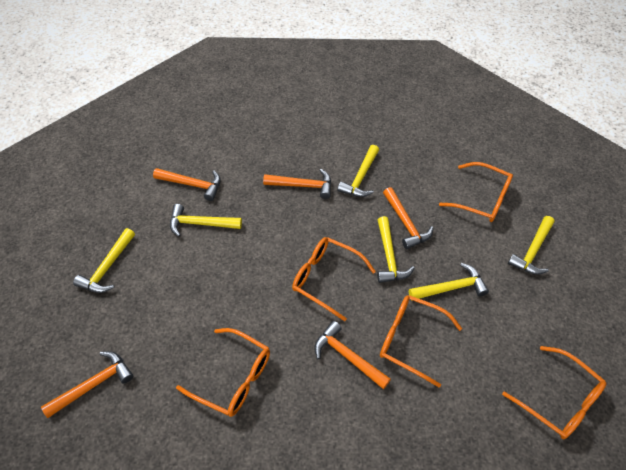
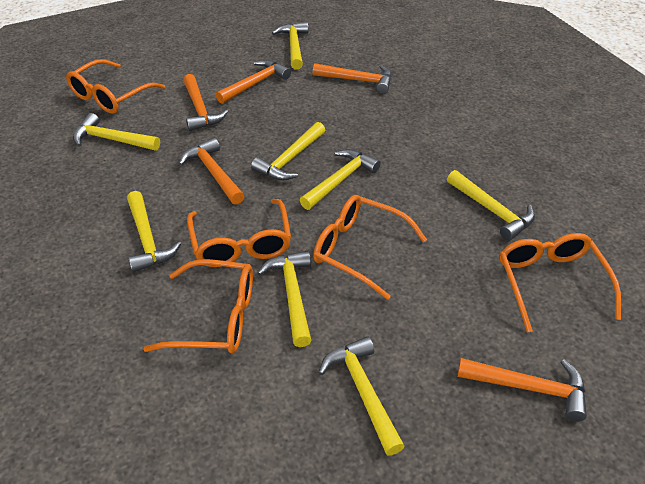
yellow hammer: [73,228,135,293] [170,204,242,237] [337,145,379,197] [377,216,415,283] [409,263,489,301] [508,216,554,274] = 6 -> [73,113,160,150] [127,191,181,273] [251,122,325,180] [258,250,312,347] [272,22,309,70] [300,149,381,210] [319,336,405,456] [447,170,535,241] = 8

